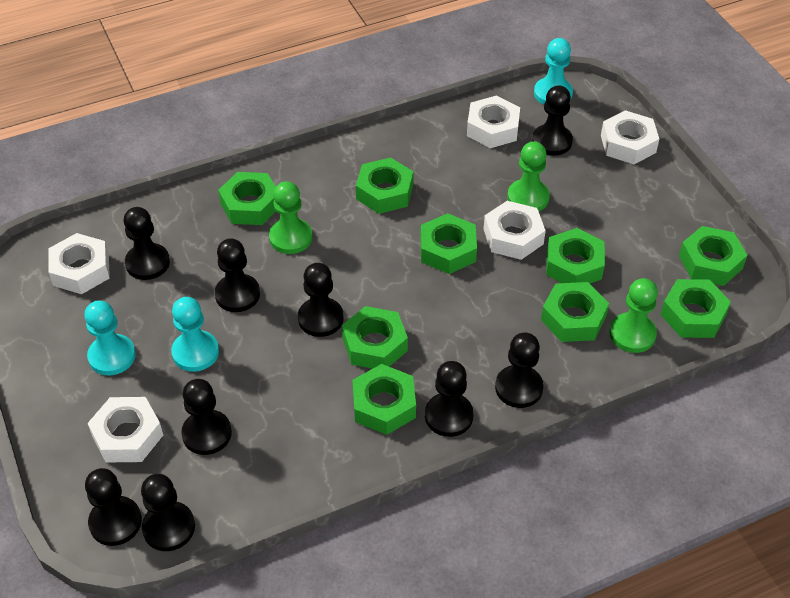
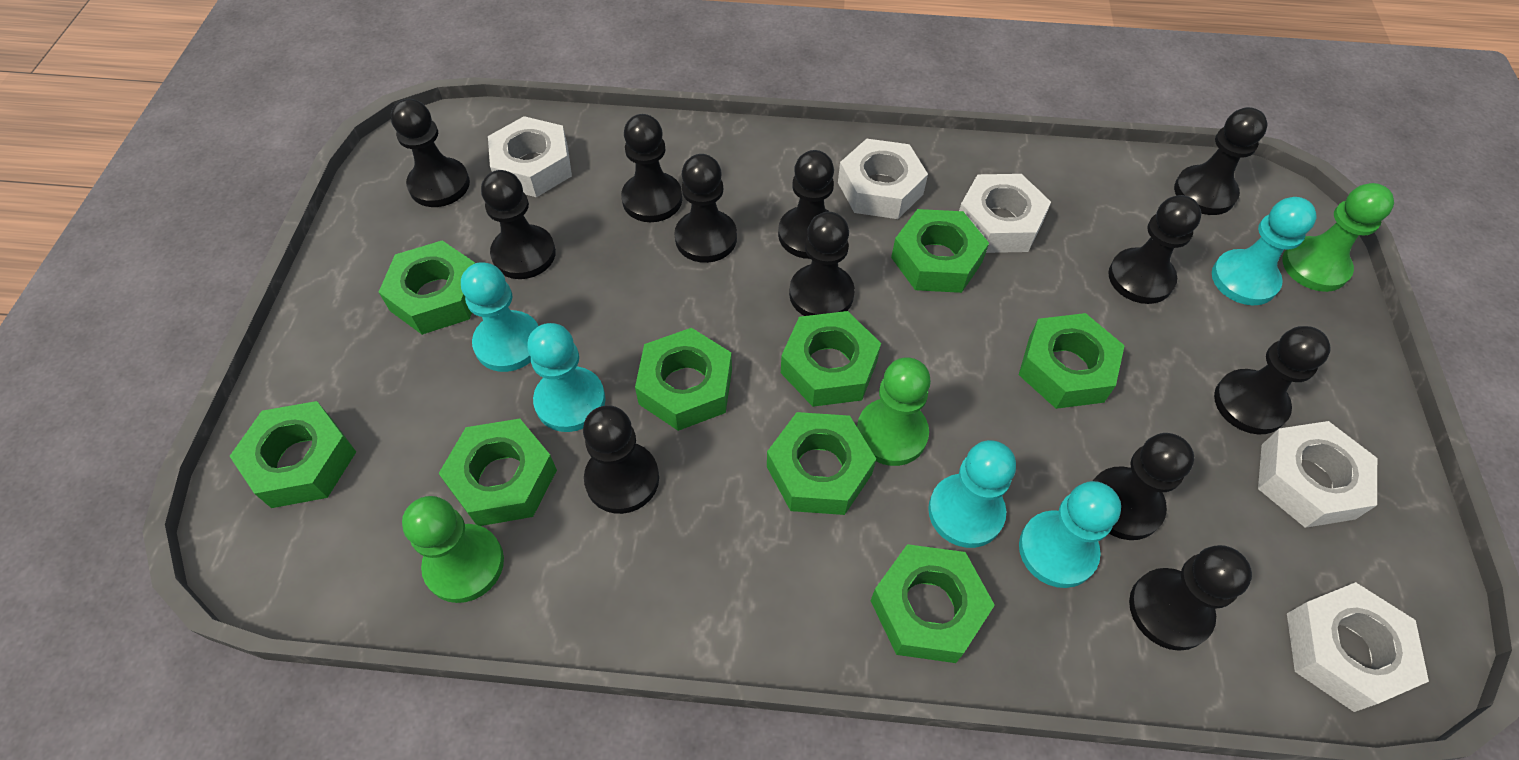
black pawn: [85,468,142,546] [124,207,170,280] [141,474,195,551] [181,379,232,455] [215,238,260,312] [298,263,344,337] [425,361,474,437] [495,333,544,408] [532,85,573,156] = 9 -> [391,99,470,207] [481,170,556,279] [583,405,659,514] [621,114,682,222] [675,154,737,263] [778,150,834,259] [789,212,855,316] [1093,433,1194,540] [1108,195,1201,304] [1129,545,1252,651] [1174,107,1268,215] [1214,326,1331,435] = 12
turquoise pawn: [84,301,136,375] [171,297,219,372] [534,38,573,105] = 3 -> [461,262,538,372] [527,323,605,432] [928,440,1016,548] [1019,481,1121,588] [1212,197,1317,305] = 5

